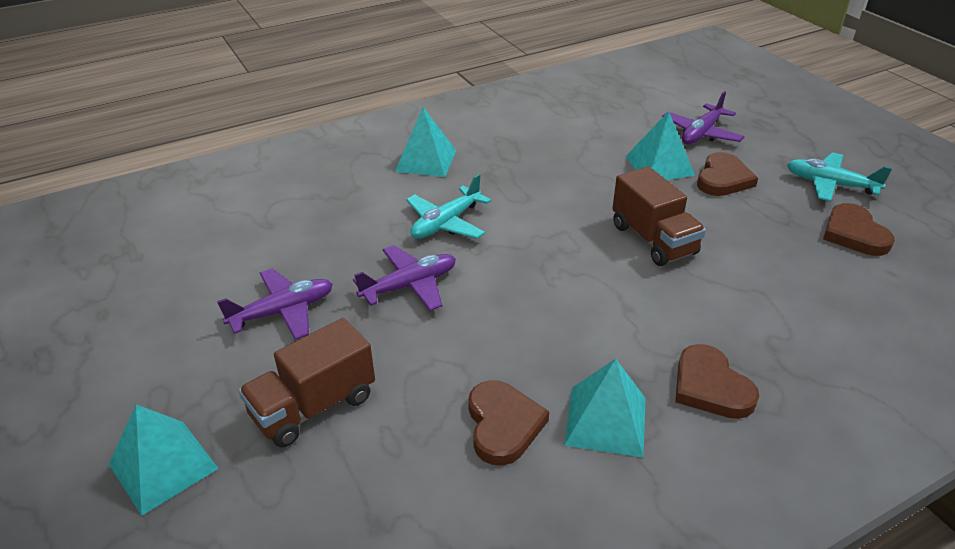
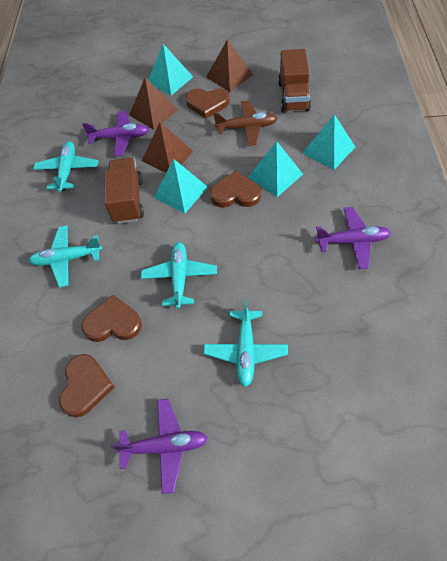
brown plane: none = 0 -> [213,100,278,146] = 1
brown pyramid: none = 0 -> [129,77,178,130] [142,122,194,173] [206,39,253,92] = 3
turquoise plane: [406,174,491,239] [787,152,892,202] = 2 -> [29,226,102,287] [33,141,98,192] [141,242,217,309] [204,300,288,387] = 4

